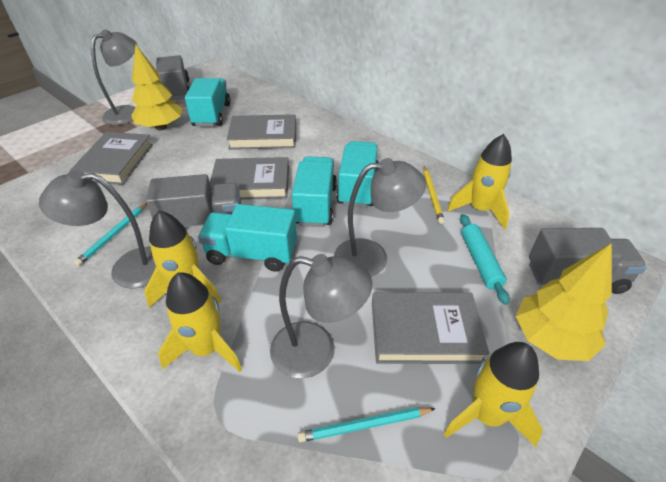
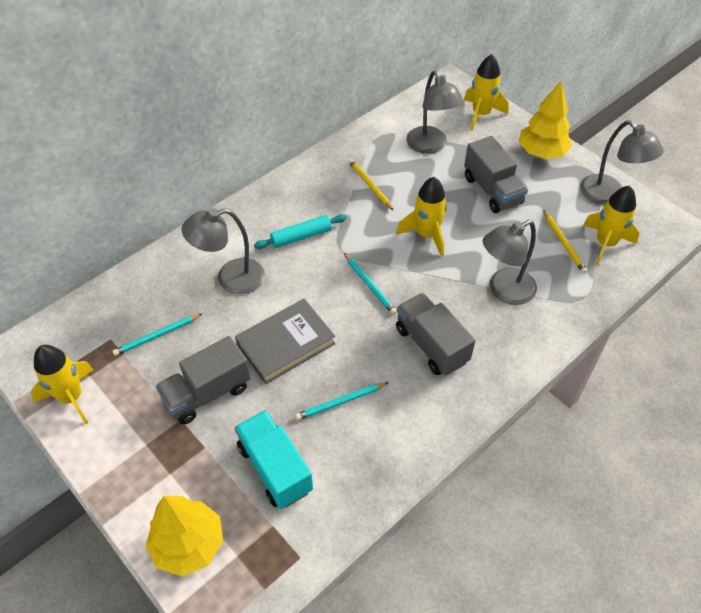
grey book: [70,132,153,185] [210,157,289,200] [227,114,296,150] [372,292,489,364] = 4 -> [235,299,336,384] = 1
turquoise pencil: [74,203,147,266] [297,407,436,442] = 2 -> [113,314,202,356] [295,382,389,420] [344,253,397,315] = 3
turquoise truck: [185,78,231,127] [198,204,297,272] [292,156,337,227] [336,141,379,208] = 4 -> [235,410,313,509] = 1
yellow pencil: [423,166,445,224] = 1 -> [348,159,394,211] [543,210,587,274] = 2

